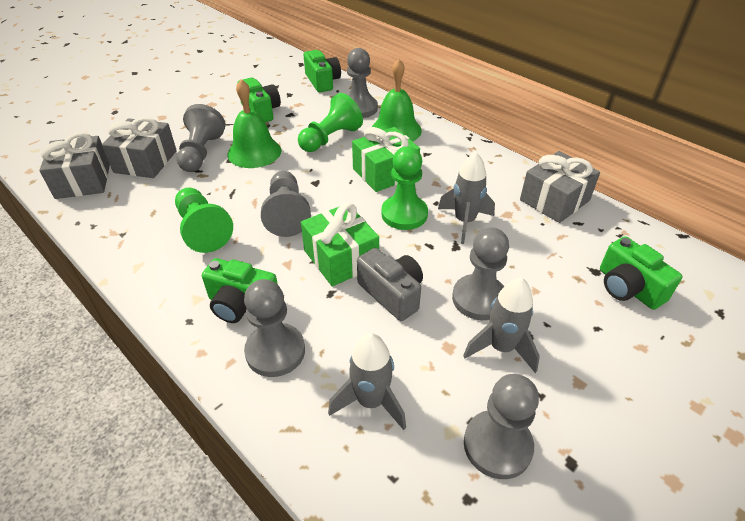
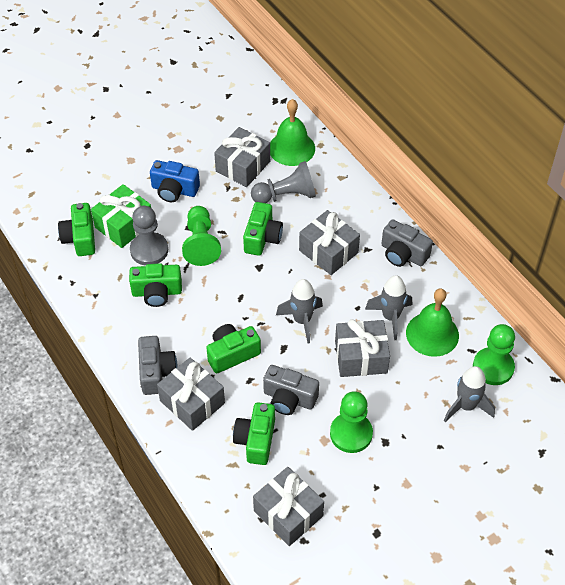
blue camera: none = 0 -> [150,160,200,202] = 1
green camera: [202,258,278,323] [237,78,281,122] [303,50,341,92] [600,236,683,310] = 4 -> [58,203,95,256] [129,263,182,307] [206,324,261,373] [233,402,275,465] [243,202,283,256] = 5
green gift: [301,203,379,286] [352,127,420,192] = 2 -> [91,184,151,248] = 1
grey camera: [357,248,423,321] = 1 -> [138,336,177,395] [263,365,319,415] [381,219,433,267] = 3
grey gift: [39,132,110,199] [102,117,177,178] [520,151,600,223] = 3 -> [157,357,225,431] [214,127,270,187] [253,467,324,546] [299,210,360,275] [335,319,390,377] = 5
grey pawn: [177,104,225,172] [244,279,305,377] [261,171,311,237] [347,48,378,118] [452,227,509,320] [464,374,539,479] = 6 -> [130,206,168,266] [251,161,316,203] = 2

